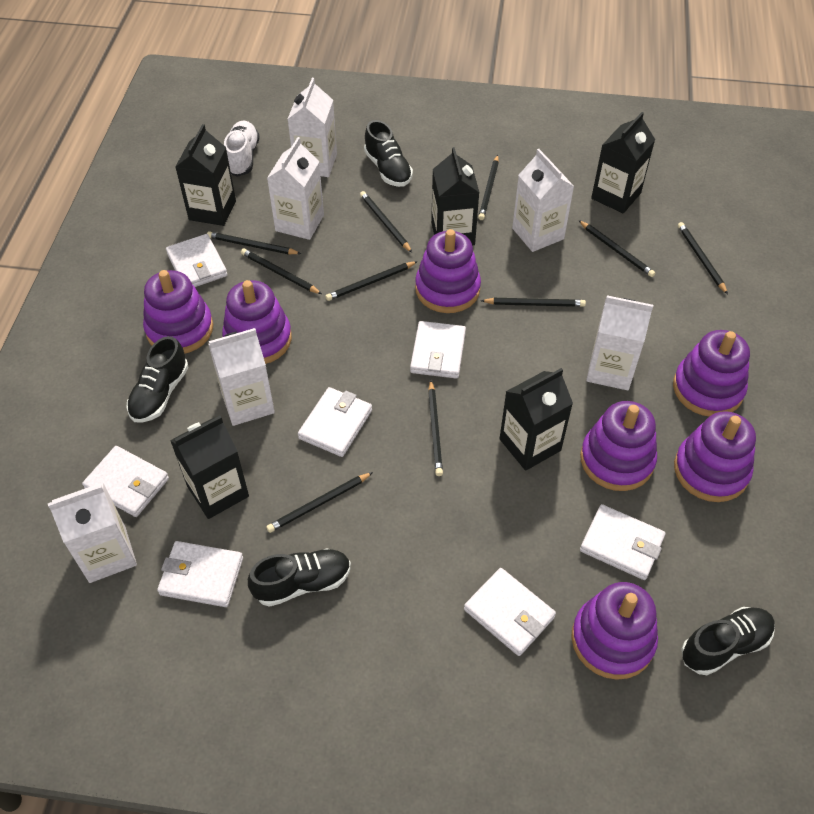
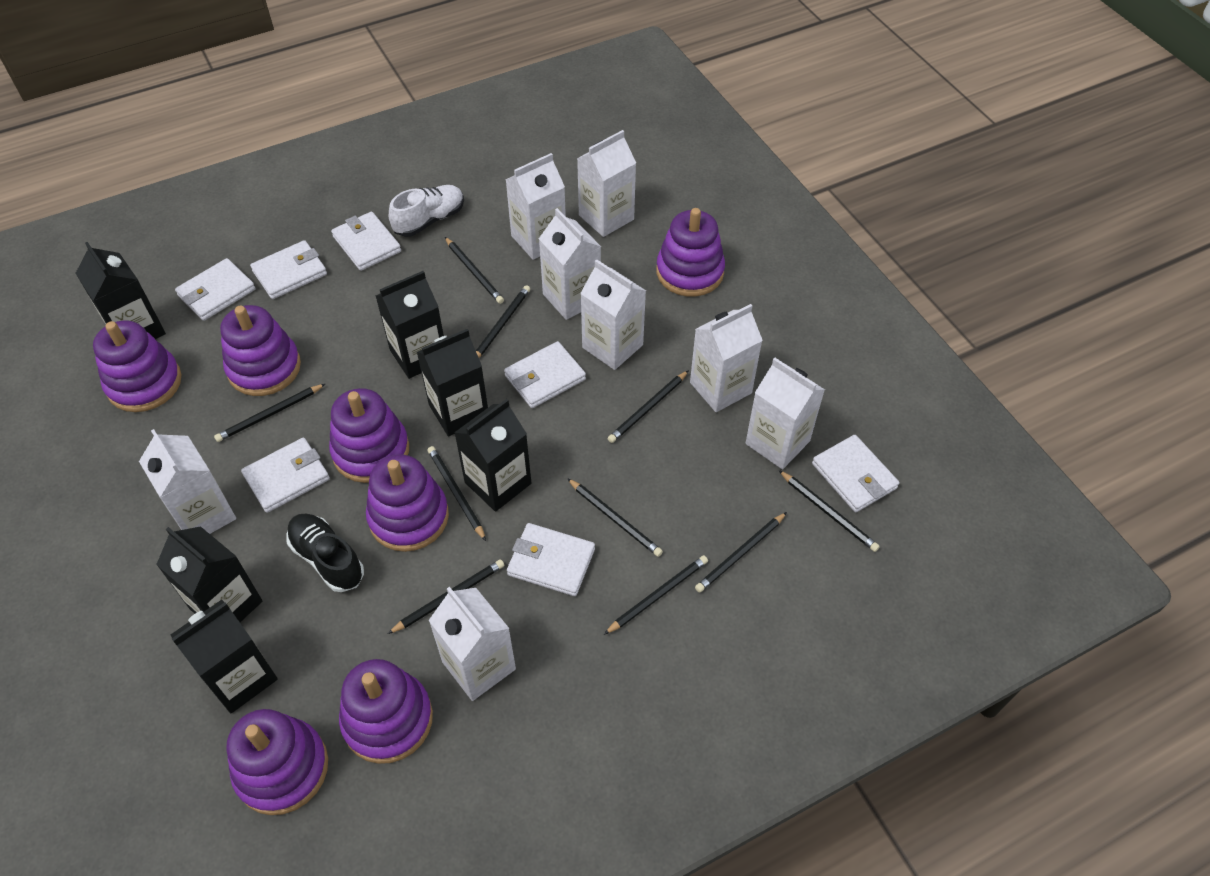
black carton: [170,416,249,519] [175,124,236,226] [431,147,480,245] [500,368,573,471] [591,112,655,213] = 5 -> [76,242,166,339] [156,526,263,622] [170,600,278,713] [376,271,444,379] [417,329,488,436] [454,399,531,512] = 6
black shoe: [126,336,189,423] [248,548,351,607] [364,120,413,187] [681,607,775,675] = 4 -> [286,514,364,592] = 1
white carton: [48,482,137,583] [208,328,275,426] [267,137,324,240] [288,78,337,177] [512,149,574,252] [586,295,653,390] = 6 -> [139,429,236,534] [428,587,516,701] [505,153,566,260] [539,208,601,320] [577,130,636,237] [580,259,646,370] [690,304,763,412] [746,358,825,469] = 8

